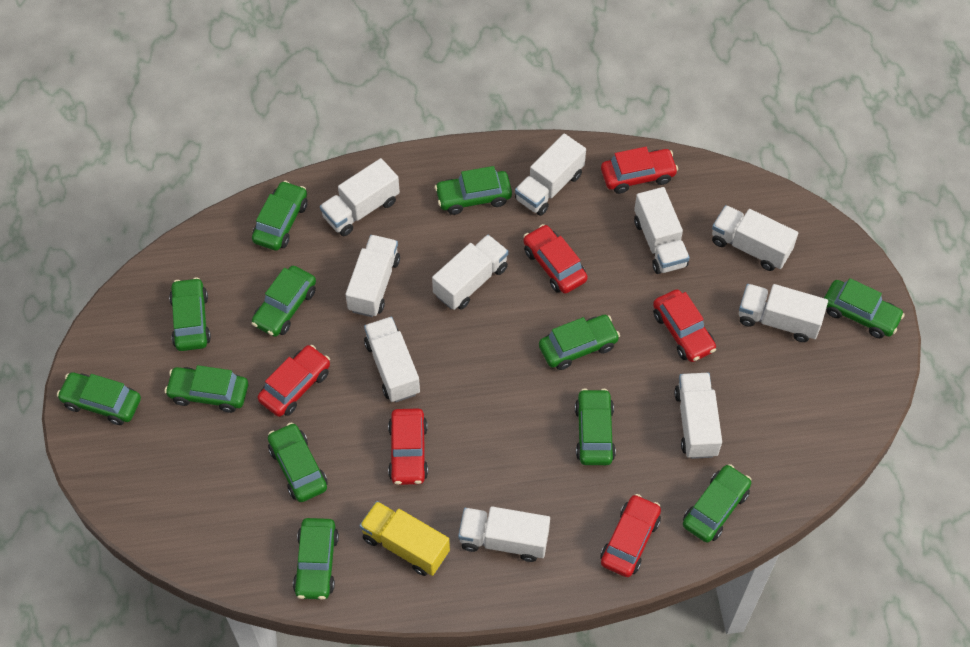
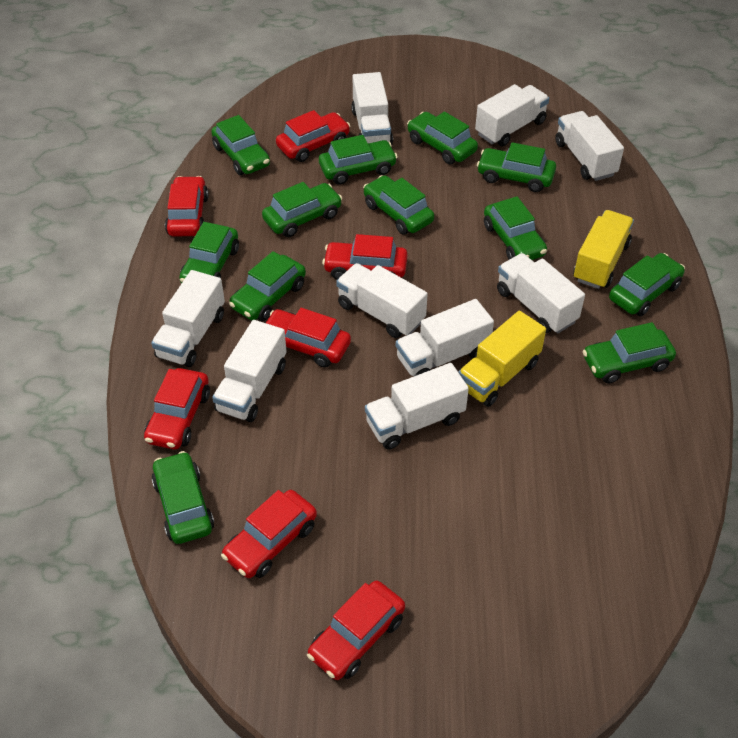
red car: [258,345,330,417] [388,408,428,485] [523,224,588,294] [600,494,661,577] [601,147,678,194] [653,290,716,362] = 6 -> [144,368,210,449] [165,176,209,236] [221,490,317,578] [266,308,351,368] [276,110,350,162] [307,581,405,680] [322,234,408,280] = 7
white truck: [320,158,400,236] [345,235,400,317] [364,317,420,402] [432,235,508,310] [458,507,550,562] [515,134,586,216] [634,187,690,274] [674,373,722,459] [712,205,798,271] [739,284,828,342] = 10 -> [151,270,225,367] [212,320,287,422] [336,263,428,338] [351,72,393,145] [365,363,469,449] [396,299,494,376] [475,84,549,146] [497,253,585,333] [555,111,624,181] = 9
yellow truck: [359,501,450,576] = 1 -> [458,311,546,407] [573,210,634,289] = 2

